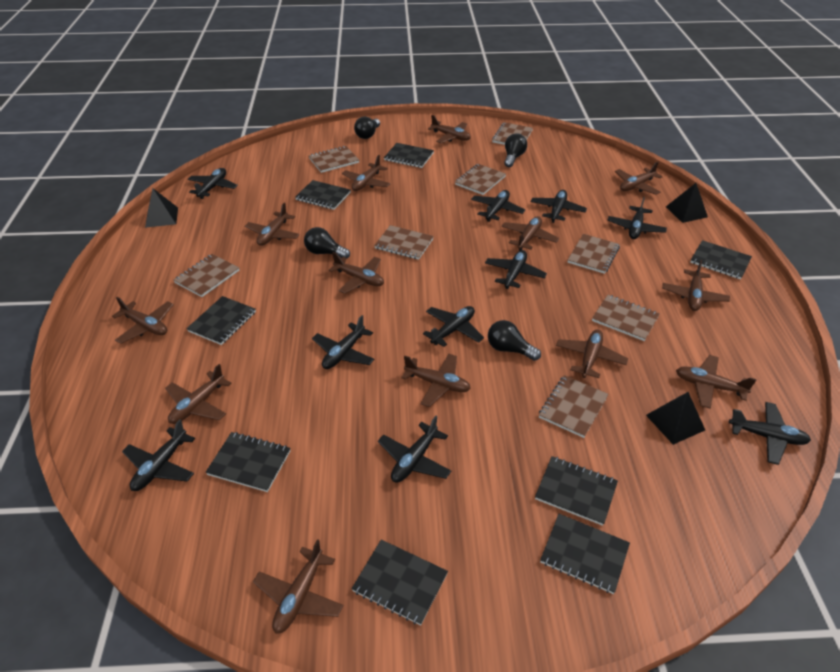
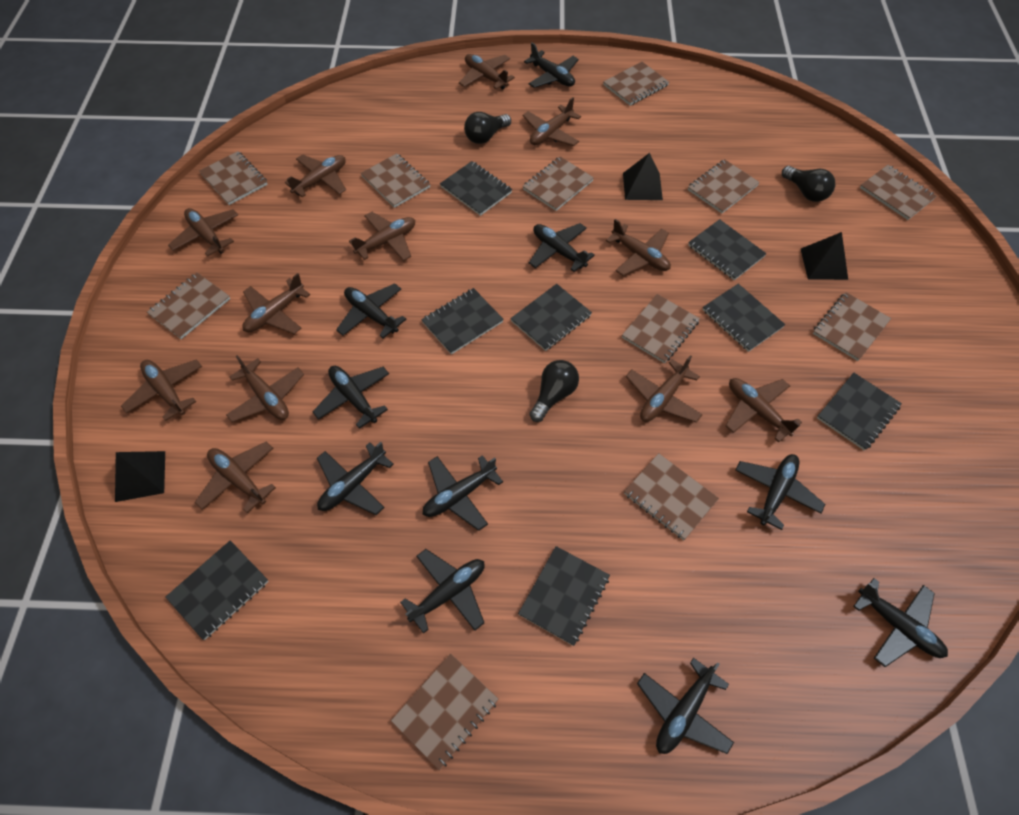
black light bulb: [304,227,350,259] [354,117,380,139] [488,320,541,361] [504,133,527,167] = 4 -> [464,112,511,144] [529,360,579,422] [782,166,835,202] = 3
brown notebook: [174,254,239,297] [309,146,359,173] [374,225,434,260] [455,164,506,195] [492,122,533,145] [539,375,609,438] [568,234,620,274] [592,295,660,341] = 8 -> [147,273,230,339] [199,151,268,205] [361,153,431,208] [391,654,499,770] [522,156,594,211] [603,62,669,106] [622,294,700,363] [624,453,719,540] [688,159,760,213] [813,292,891,361] [860,165,937,220] = 11
brown plane: [112,297,174,344] [165,364,232,424] [245,203,300,246] [253,539,343,634] [329,252,384,294] [342,155,390,191] [401,354,471,407] [428,115,471,143] [502,216,559,251] [556,329,628,378] [615,162,663,195] [662,260,730,311] [676,355,756,409] = 13 -> [121,359,202,421] [168,208,238,257] [195,442,276,513] [226,355,304,422] [242,273,310,334] [285,154,346,197] [349,212,415,261] [459,54,515,89] [523,97,581,146] [606,219,671,276] [626,355,703,423] [725,378,802,442] = 12

